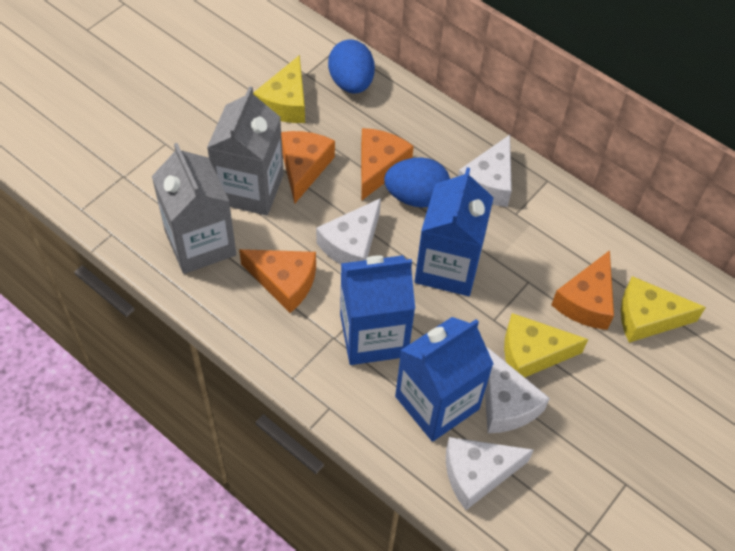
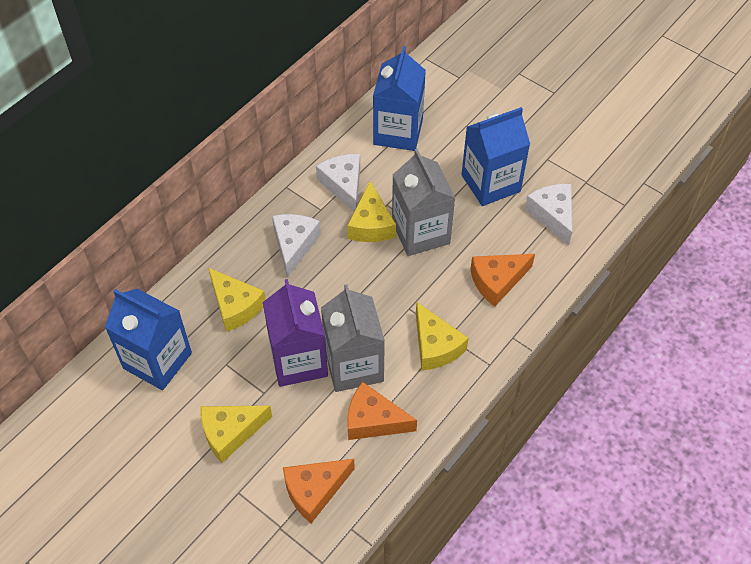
blue egg: [328,40,375,94] [384,157,450,208] = 2 -> none = 0
orange cheese: [239,249,316,313] [281,131,335,204] [361,128,414,201] [551,250,614,330] = 4 -> [283,459,355,524] [347,382,417,440] [470,254,535,307] = 3
purple carton: none = 0 -> [263,279,328,387] = 1
white cheese: [316,198,381,265] [446,437,534,510] [458,135,512,207] [485,347,550,433] = 4 -> [272,214,321,278] [316,154,360,212] [525,184,572,246] = 3
yellow cheese: [253,55,305,123] [504,313,588,377] [621,276,706,343] = 3 -> [201,406,272,463] [208,268,266,332] [347,181,396,242] [416,302,468,371] = 4

